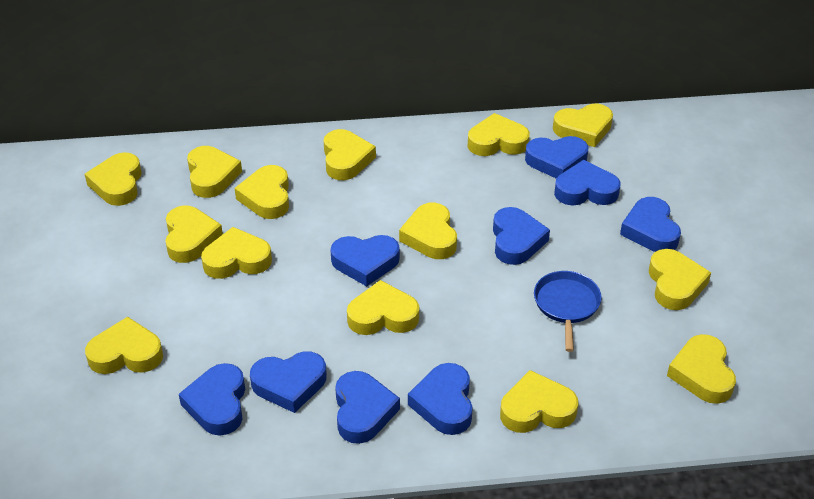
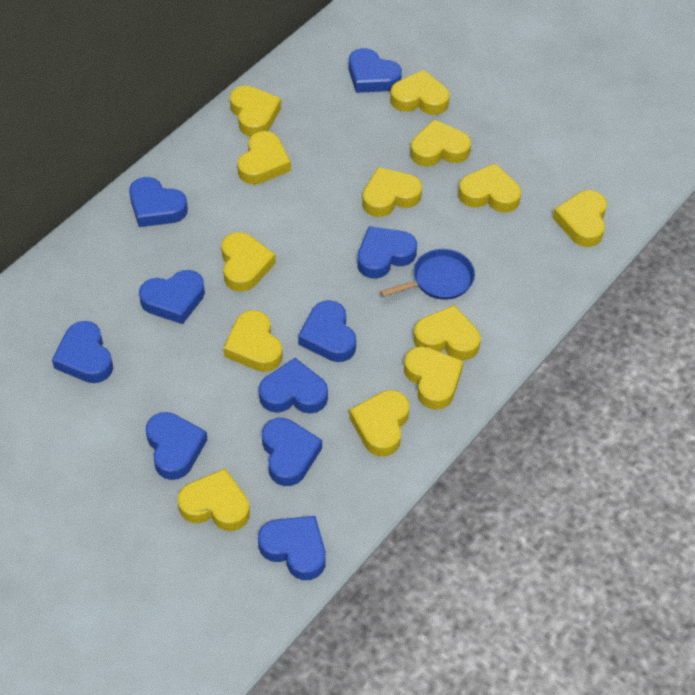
blue heart: [179,363,245,436] [250,351,327,413] [330,235,400,287] [335,371,400,444] [408,363,473,435] [493,207,550,265] [525,136,588,178] [554,160,621,205] [620,197,681,252] = 9 -> [52,321,113,383] [129,177,188,227] [139,270,205,324] [146,412,208,480] [258,516,326,580] [259,358,328,414] [262,418,322,486] [298,300,356,362] [349,48,402,93] [357,226,417,279] = 10
yellow heart: [85,152,142,206] [85,317,163,374] [165,205,223,263] [187,146,242,198] [201,227,272,279] [234,165,289,219] [323,129,376,180] [347,280,419,335] [399,203,457,259] [468,113,530,156] [500,370,578,433] [553,104,613,147] [649,249,711,310] [667,334,736,404] = 14 -> [177,469,250,531] [221,232,276,292] [223,310,283,372] [230,86,281,137] [237,131,291,185] [349,390,409,457] [362,167,422,217] [390,70,450,115] [404,346,463,410] [410,119,471,166] [414,305,481,360] [458,163,521,212] [553,190,607,247] = 13

